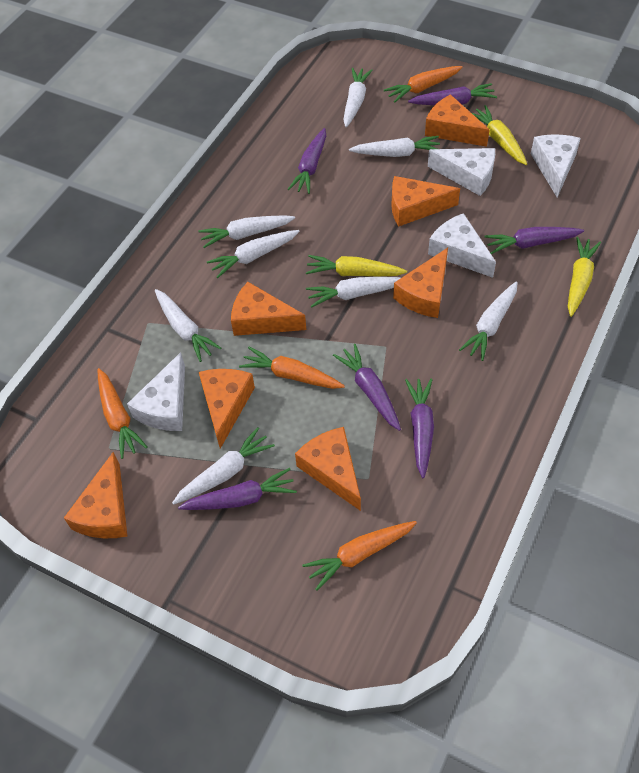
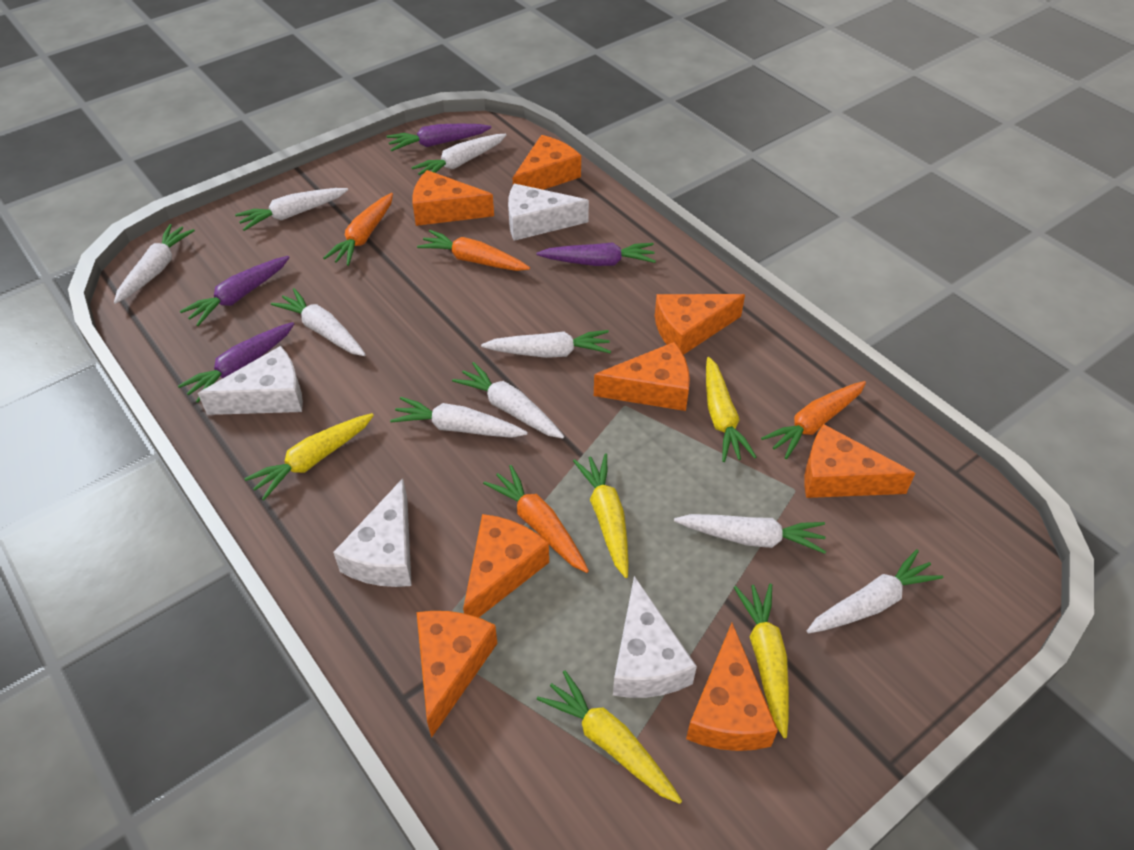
orange cheese: [64,452,127,538] [199,369,255,449] [231,282,306,336] [295,427,361,511] [391,176,460,227] [393,247,448,318] [425,94,490,147] = 7 -> [412,170,494,226] [417,611,497,738] [463,514,549,618] [513,135,581,190] [594,342,690,411] [655,294,745,355] [686,623,778,751] [804,424,915,498] = 8
purple carrot: [178,468,297,510] [288,128,326,194] [333,344,401,431] [405,379,434,478] [408,83,497,105] [484,227,584,254] = 6 -> [178,322,294,403] [180,256,289,326] [386,124,492,151] [536,242,656,266] = 4
white carrot: [155,289,221,362] [172,427,275,505] [198,215,295,248] [207,230,300,278] [306,277,401,308] [343,68,373,127] [349,136,440,157] [459,282,518,361] = 8 -> [114,224,195,304] [235,188,348,231] [271,288,366,356] [390,397,528,438] [411,134,506,175] [452,362,564,439] [481,330,611,358] [674,514,826,554] [807,549,943,634] = 9
yellow carrot: [306,255,407,276] [472,105,527,165] [568,237,601,317] = 3 -> [244,413,374,500] [537,670,682,804] [573,453,629,578] [706,357,757,462] [734,584,789,738] = 5

